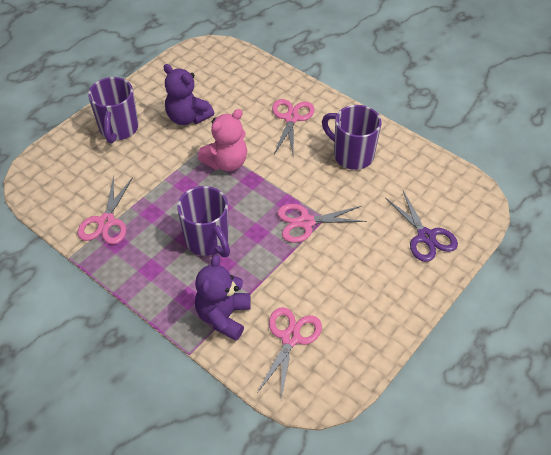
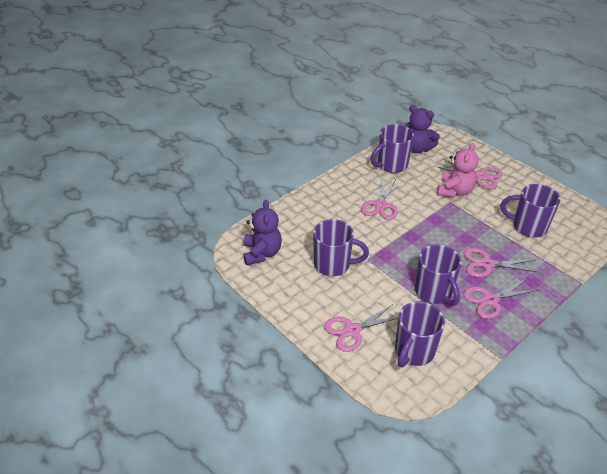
pink scissors: [78,175,133,244] [257,307,322,399] [272,99,315,154] [277,204,367,243] = 4 -> [324,304,398,352] [361,176,397,220] [438,159,503,189] [463,278,539,319] [464,248,538,277] = 5
purple mug: [88,77,138,143] [177,186,230,257] [322,105,381,170] = 3 -> [313,219,369,276] [371,124,414,173] [395,302,445,367] [415,245,462,306] [501,184,560,238] = 5
purple scissors: [386,191,458,262] = 1 -> none = 0

